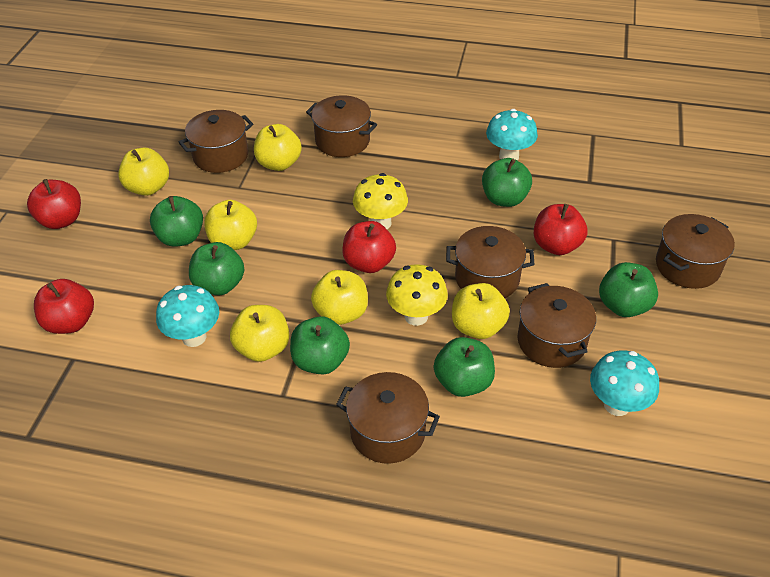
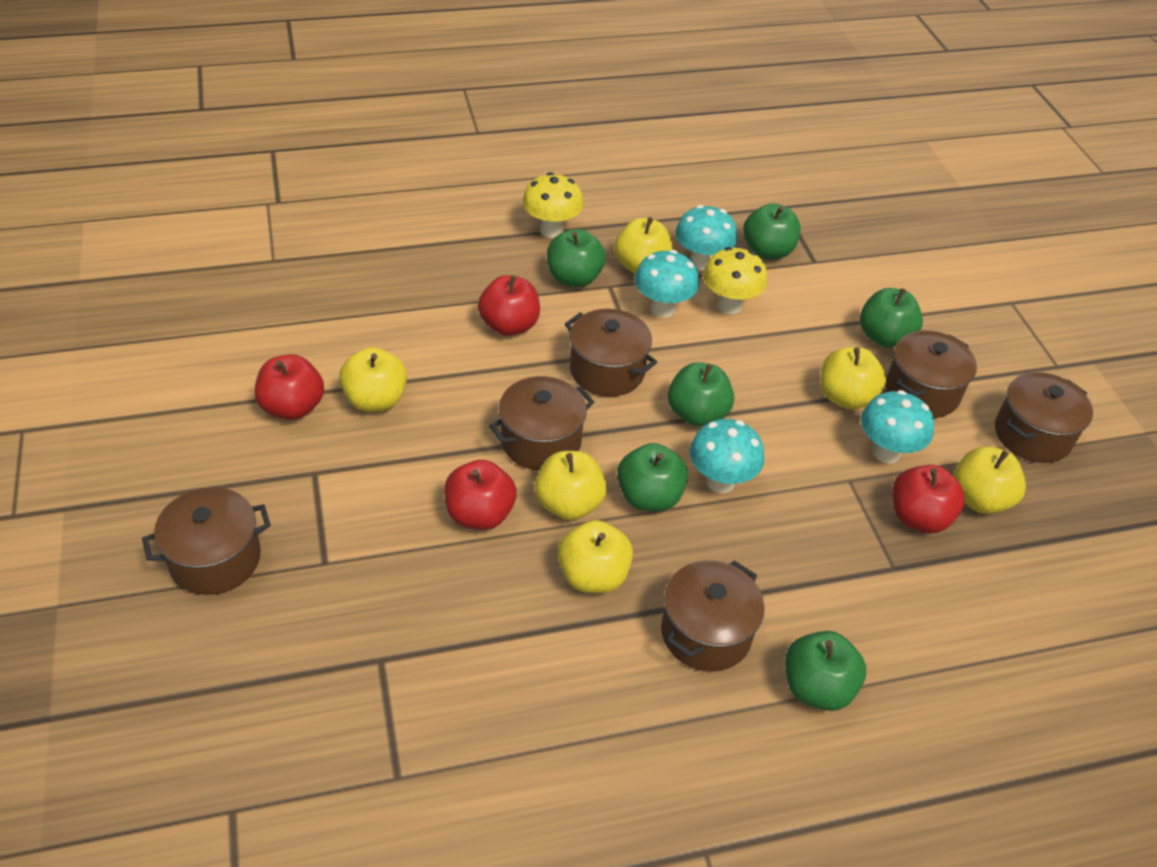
turquoise mushroom: [156,285,219,347] [486,109,538,161] [590,351,659,416] = 3 -> [634,250,699,318] [675,205,737,271] [690,419,764,493] [861,390,934,464] = 4

